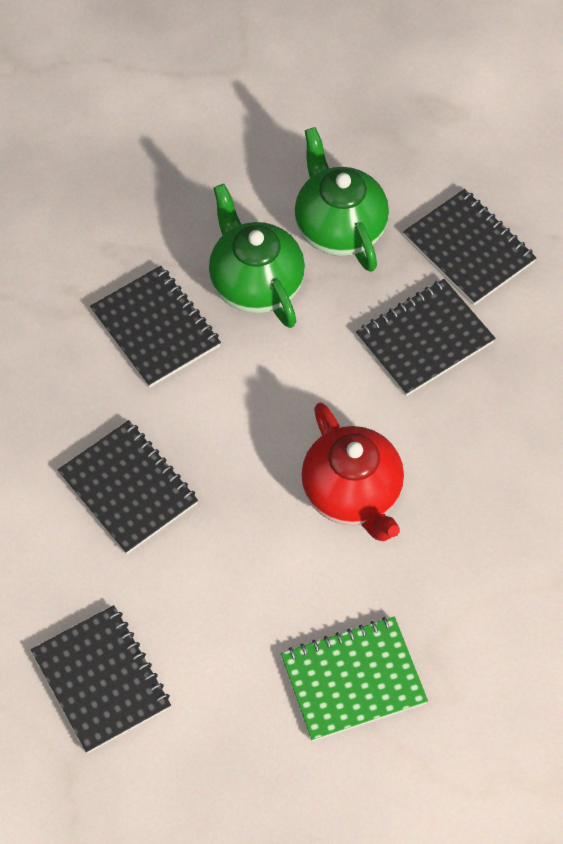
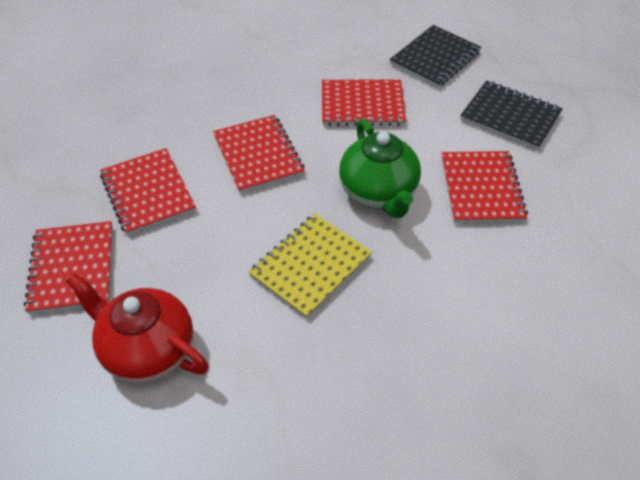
black notebook: [31,605,171,753] [58,420,198,554] [90,266,221,388] [356,279,496,396] [403,189,537,305] = 5 -> [390,25,481,88] [460,80,563,150] = 2
green notebook: [281,616,428,741] = 1 -> none = 0
green teapot: [209,184,305,328] [295,127,389,272] = 2 -> [339,119,421,218] = 1
red notebook: none = 0 -> [24,221,113,314] [100,148,196,235] [213,115,305,193] [322,79,406,126] [442,151,528,223] = 5
yellow notebook: none = 0 -> [249,214,372,318] = 1

